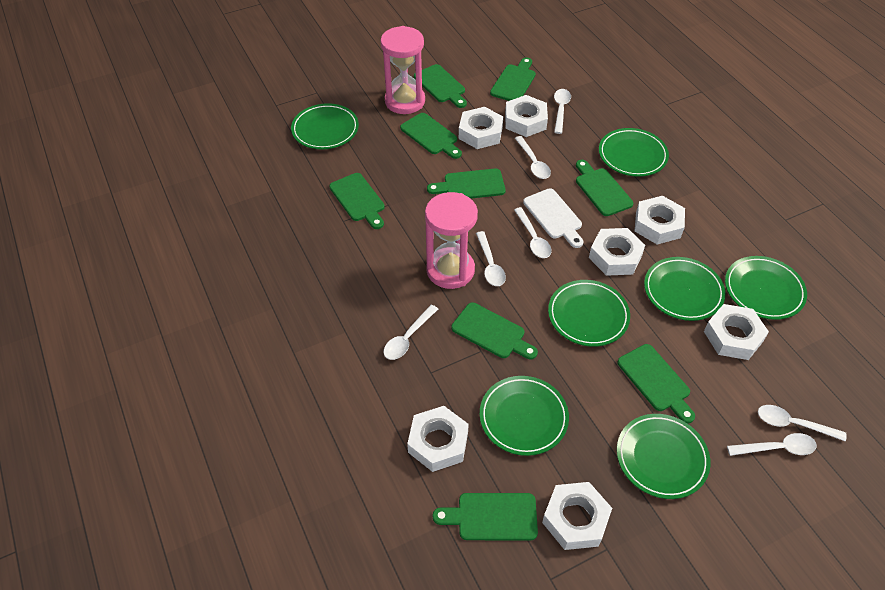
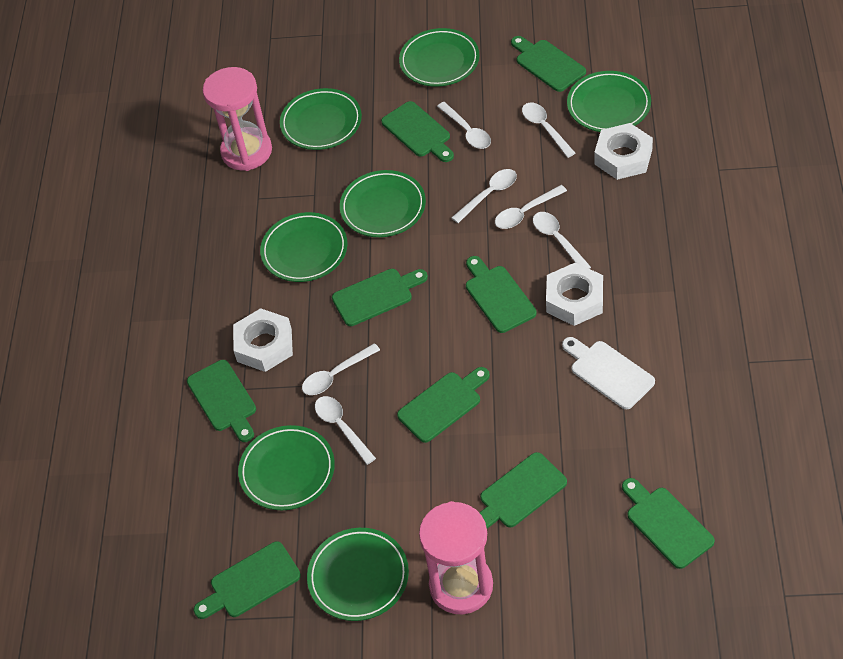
white nut: [407,406,469,472] [459,107,503,149] [505,95,548,137] [542,482,612,550] [589,228,645,276] [635,196,685,244] [704,304,769,360] = 7 -> [233,308,293,372] [546,262,603,326] [594,123,653,180] = 3

